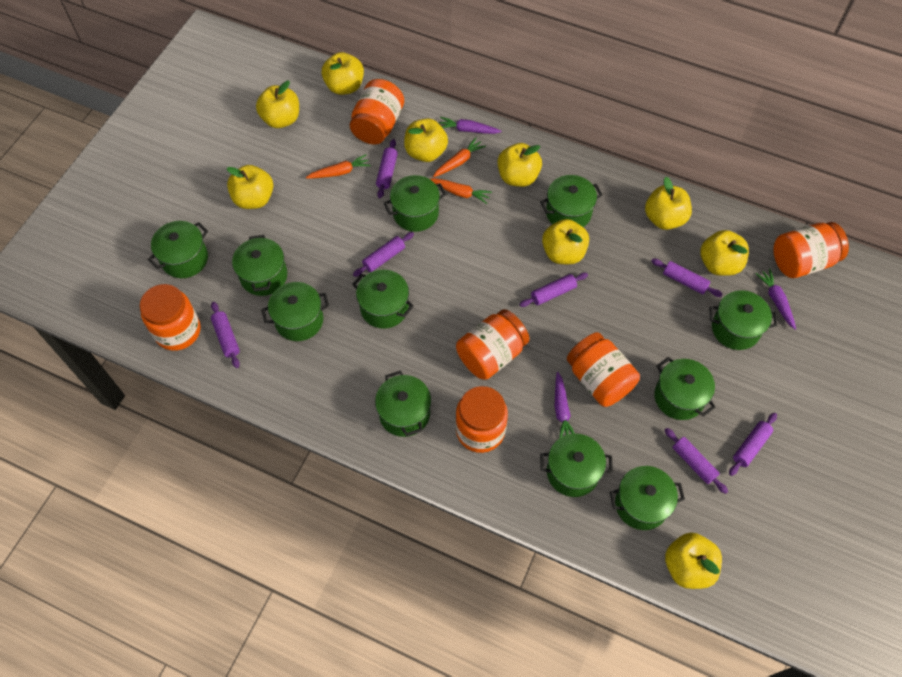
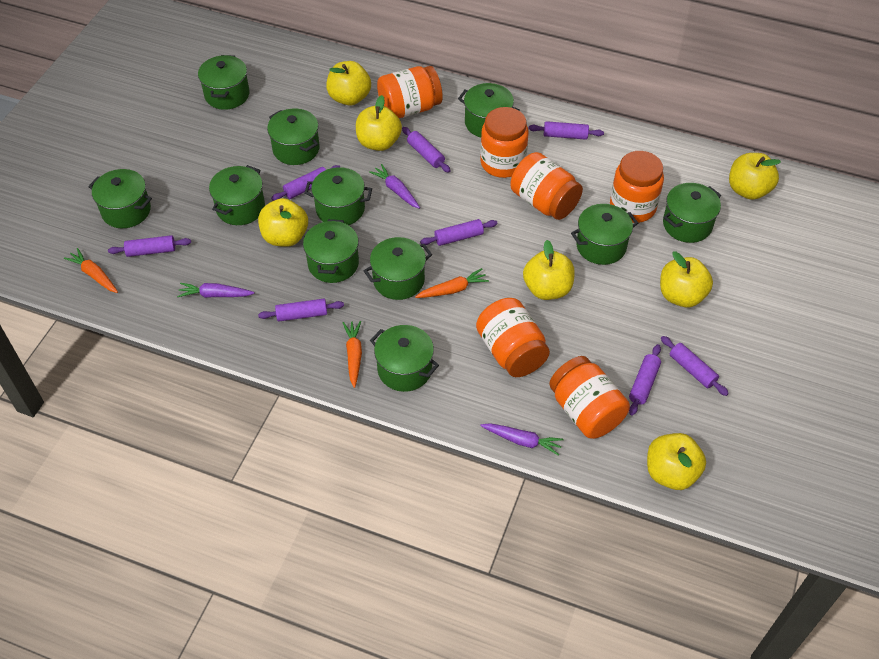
purple rolling pin: [211,302,240,368] [353,232,414,277] [376,139,398,198] [520,273,588,307] [651,259,723,297] [665,428,728,494] [729,413,777,476] = 7 -> [108,235,191,257] [258,299,344,322] [271,165,340,201] [402,127,451,173] [420,219,498,246] [529,121,604,140] [629,344,661,416] [661,336,729,396] = 8
yellow apple: [227,165,273,209] [256,81,299,128] [322,52,364,95] [404,118,448,162] [497,143,542,187] [542,219,589,264] [645,177,692,230] [665,532,722,589] [700,230,749,276] = 9 -> [258,198,308,247] [326,61,371,105] [356,95,402,151] [523,240,575,300] [647,433,706,490] [660,252,713,307] [729,153,781,200] = 7

